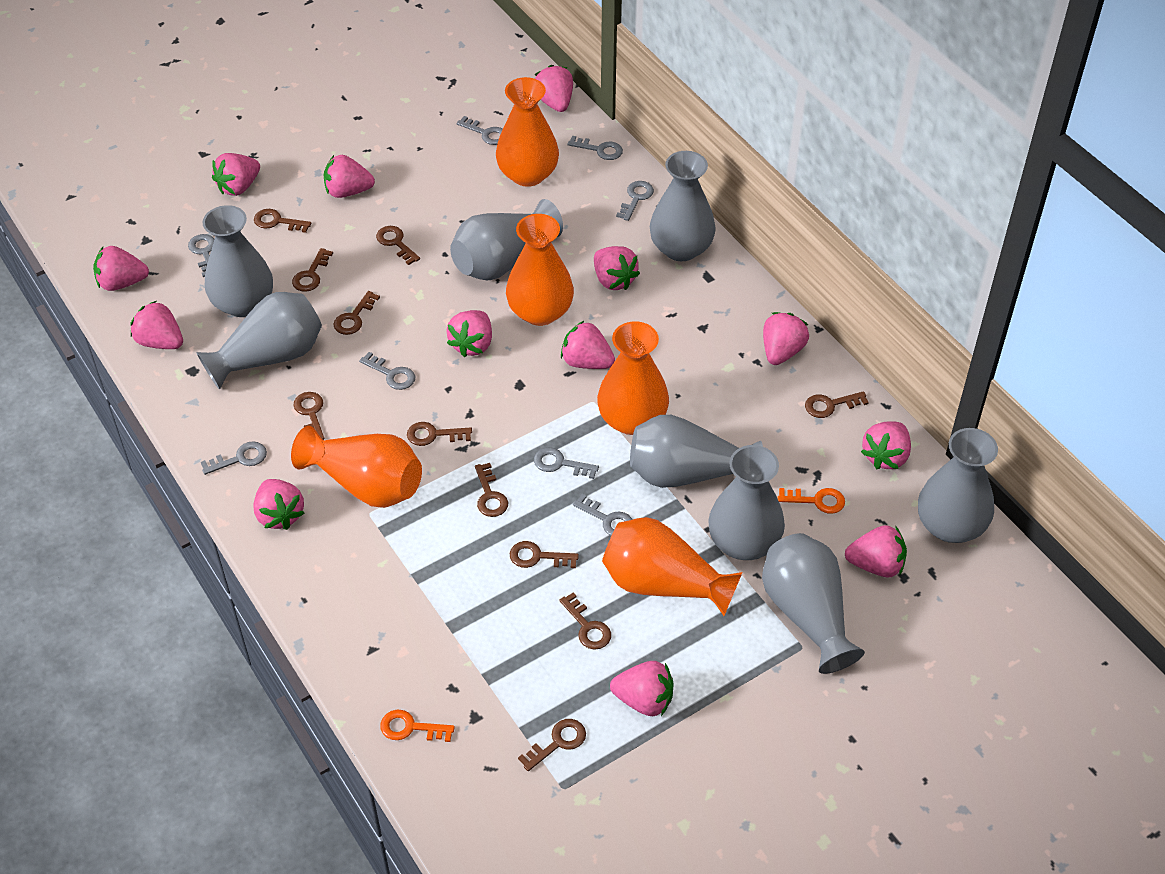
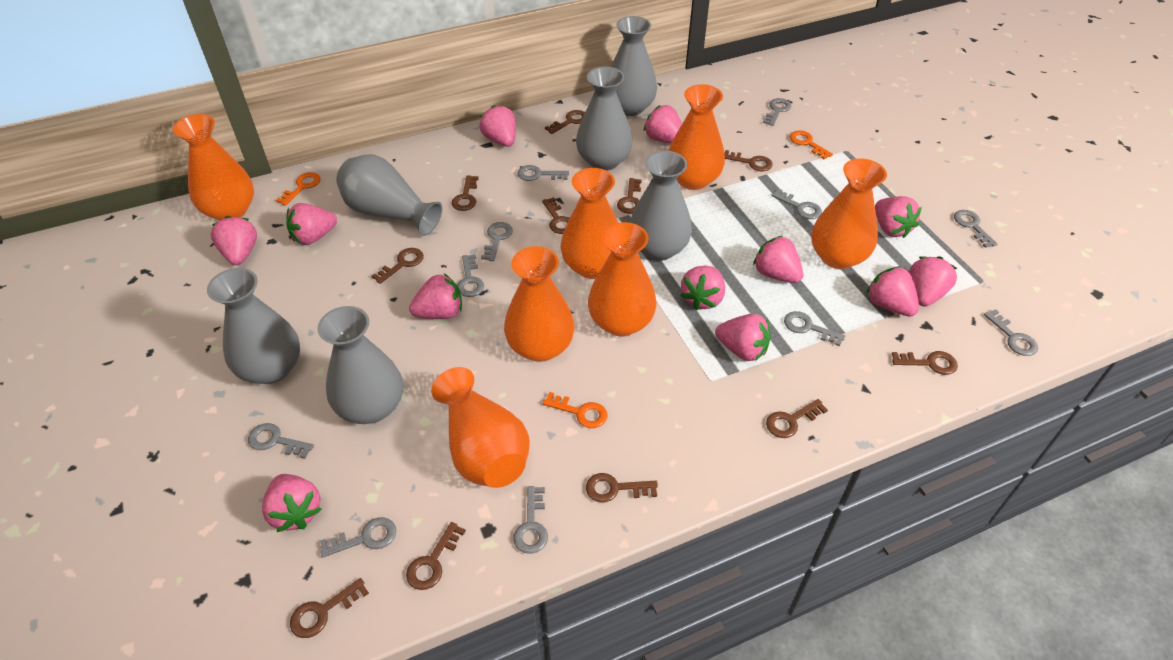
grey key: [188,234,214,277] [201,441,267,475] [359,352,415,390] [457,116,503,145] [534,447,599,479] [567,136,623,160] [573,494,633,536] [616,181,654,221] = 8 -> [248,423,314,459] [320,517,396,558] [457,254,484,297] [481,222,513,261] [513,486,548,554] [517,165,569,181] [763,98,792,126] [771,189,822,219] [784,311,845,346] [954,210,997,248] [984,309,1038,356] = 11
grey vase: [196,292,322,390] [202,205,273,317] [450,199,563,280] [630,415,763,488] [650,151,716,261] [708,445,785,560] [762,533,865,674] [918,428,998,543] = 8 -> [207,268,300,384] [317,306,403,424] [336,154,442,236] [576,67,633,171] [611,16,657,116] [630,151,692,261] = 6
orange key: [380,710,455,742] [778,488,845,514] = 2 -> [276,172,321,206] [543,392,607,428] [790,130,833,159] = 3
orange vase: [291,426,422,508] [496,77,559,187] [506,214,574,326] [597,321,669,435] [602,517,743,616] = 5 -> [173,114,254,221] [431,367,530,488] [504,246,575,362] [560,168,618,279] [588,222,657,336] [668,84,725,190] [811,159,887,269] = 7
pink strawberry: [93,246,149,291] [131,301,183,349] [212,153,260,196] [253,479,304,530] [324,155,375,198] [447,310,492,357] [535,65,573,112] [561,320,615,369] [594,246,640,290] [610,661,673,716] [763,312,809,365] [845,525,907,578] [861,421,911,469] = 13 -> [211,216,257,265] [262,474,321,532] [286,203,337,245] [409,273,462,319] [480,105,516,147] [644,105,682,143] [680,266,725,310] [715,314,771,361] [753,236,803,283] [866,266,919,316] [875,196,922,238] [909,256,957,307] = 12

